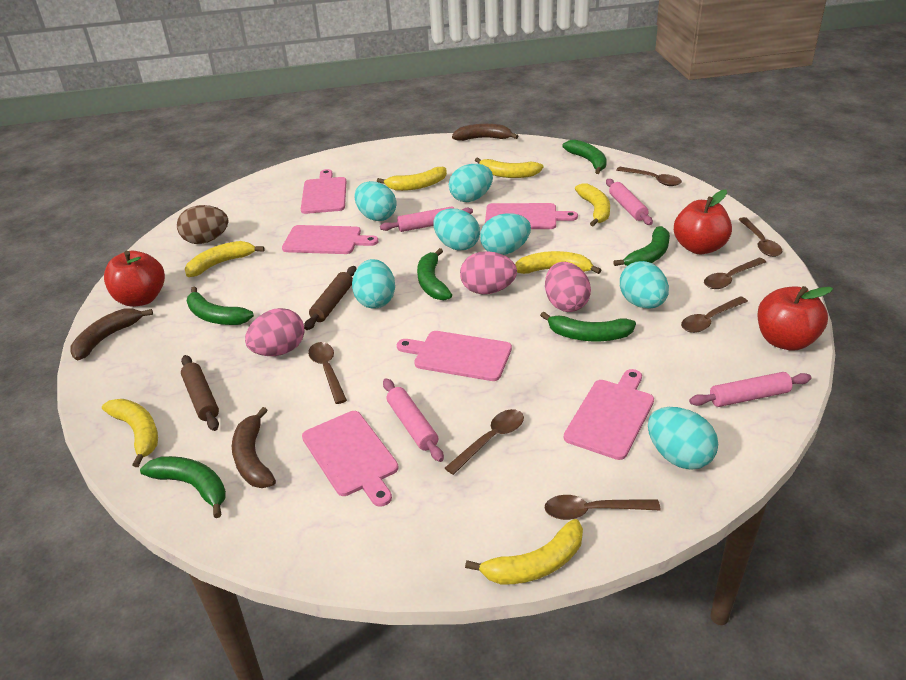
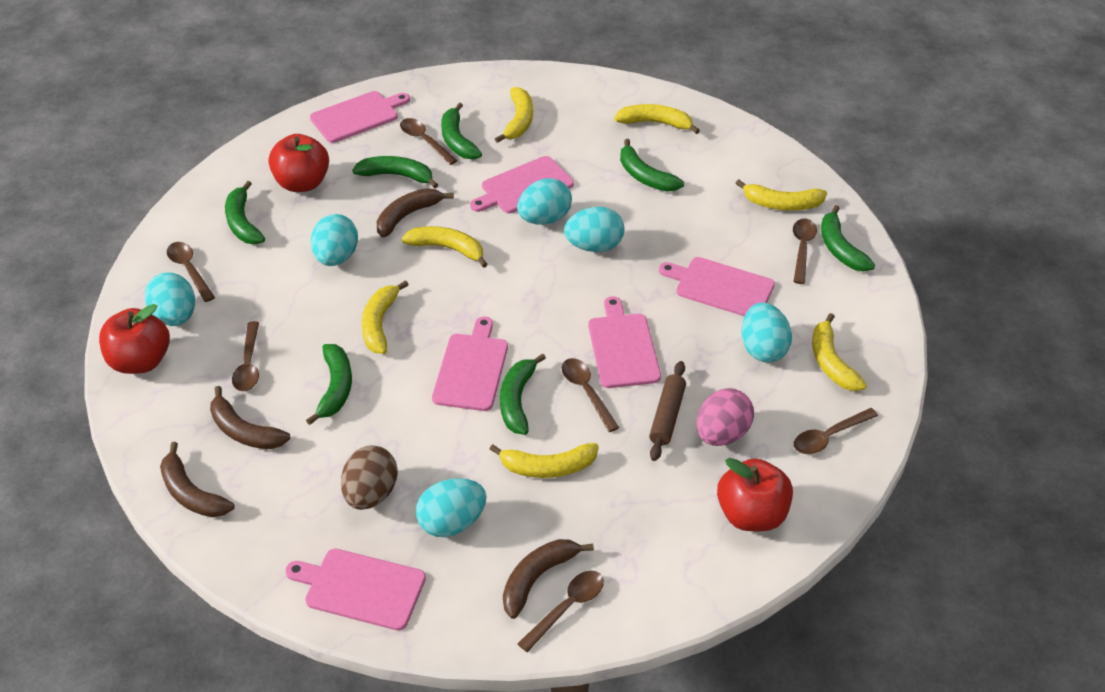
brown banana: [70,309,153,360] [232,407,276,488] [452,124,518,141] = 3 -> [160,442,235,517] [210,386,290,449] [377,188,454,238] [503,539,594,619] = 4
brown rolling pin: [181,355,219,431] [304,266,357,330] = 2 -> [649,361,686,461] = 1
green banana: [140,456,226,518] [187,287,254,325] [417,248,452,300] [540,312,636,341] [562,140,607,174] [613,226,670,266] = 6 -> [225,181,265,244] [306,344,352,425] [352,156,438,188] [441,103,482,160] [500,353,546,435] [620,139,684,192] [821,205,875,272] = 7
pink egg: [245,308,305,356] [460,251,517,294] [545,262,591,312] = 3 -> [697,388,754,446] = 1
pink rolling pin: [380,206,473,232] [383,379,444,462] [606,179,653,225] [689,372,812,407] = 4 -> none = 0
turquoise egg: [352,259,395,308] [354,181,397,221] [433,209,480,251] [449,164,493,202] [480,213,531,255] [620,261,669,309] [648,407,718,470] = 7 -> [145,272,195,326] [311,214,358,266] [416,478,487,537] [517,178,572,225] [564,207,624,252] [742,302,792,363] = 6

